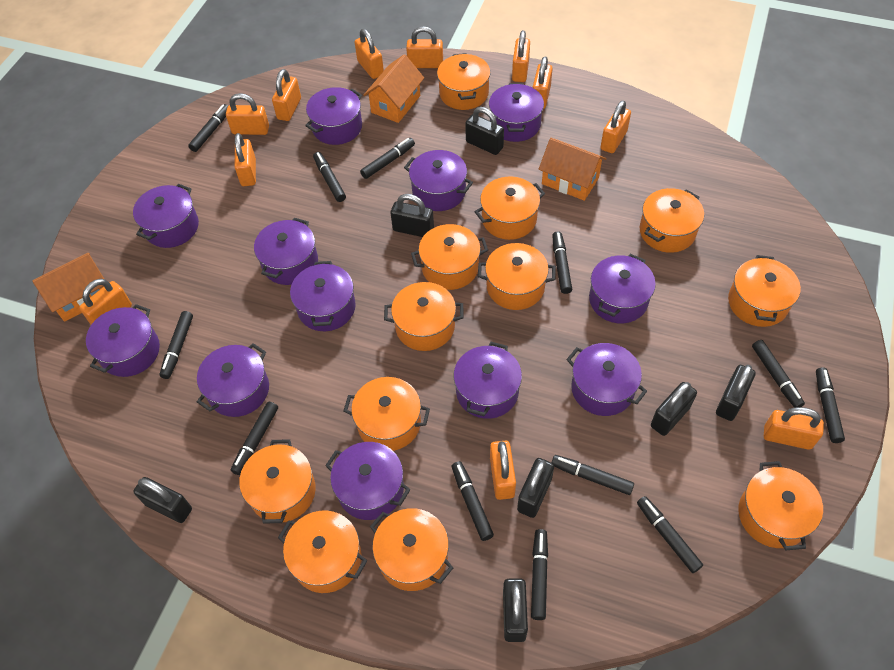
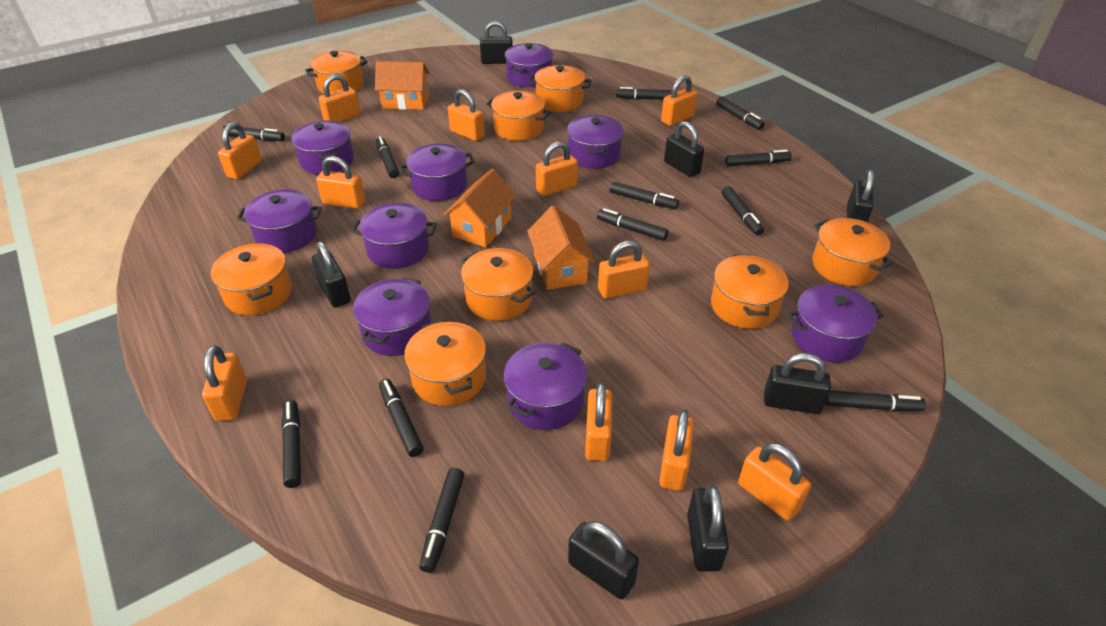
orange pot: [239,439,316,524] [278,510,367,593] [343,377,430,451] [370,508,453,591] [384,282,464,351] [411,224,488,290] [437,53,491,110] [475,177,545,240] [478,243,555,310] [640,188,704,253] [728,255,801,327] [738,461,823,551] = 12 -> [211,243,292,315] [305,51,368,94] [404,320,486,406] [461,248,535,321] [486,91,551,141] [528,65,592,112] [711,254,789,329] [812,218,893,286] = 8
purple pot: [86,304,160,377] [133,184,199,248] [197,343,269,417] [254,218,318,285] [290,261,356,331] [305,87,362,145] [325,442,411,520] [404,150,473,211] [454,342,522,419] [489,83,544,142] [566,343,647,416] [589,254,656,323] = 12 -> [237,189,322,253] [291,120,354,175] [352,203,436,269] [353,277,432,356] [399,143,475,201] [504,342,587,430] [505,43,553,87] [567,115,624,169] [787,284,884,363] = 9

